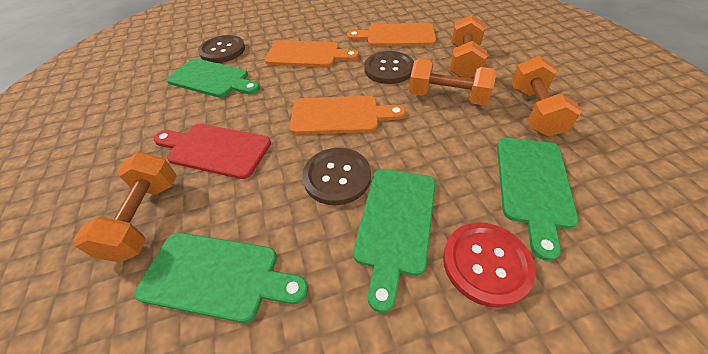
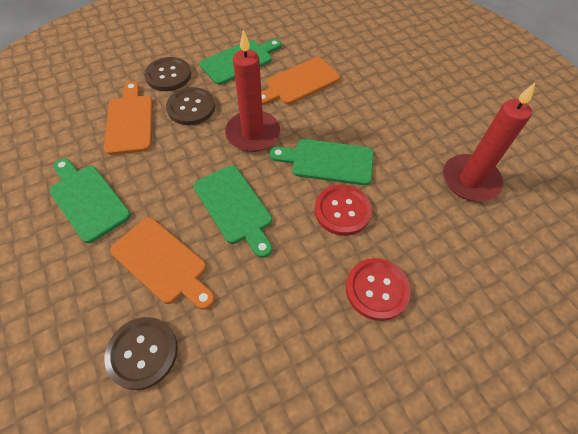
orange dumbbell: [73,152,177,263] [409,59,497,105] [450,15,487,78] [511,55,582,137] = 4 -> none = 0
red button: [443,222,536,308] = 1 -> [315,185,372,236] [346,258,411,321] = 2
red candle: none = 0 -> [225,30,280,152] [443,83,535,201] = 2
red cutting board: [154,124,271,179] = 1 -> none = 0

